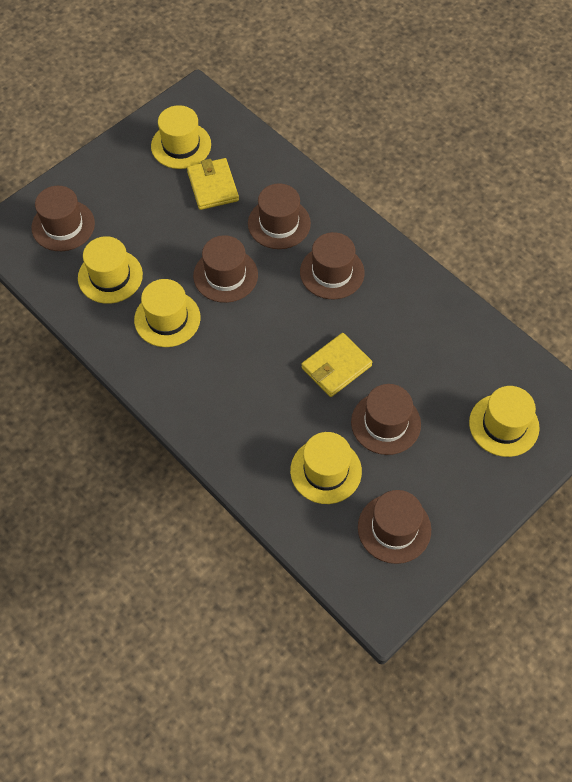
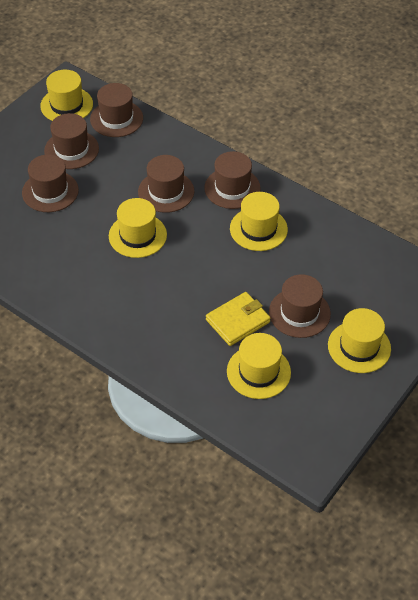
yellow wallet: [187,158,239,210] [301,333,372,397] = 2 -> [206,292,271,346] = 1

